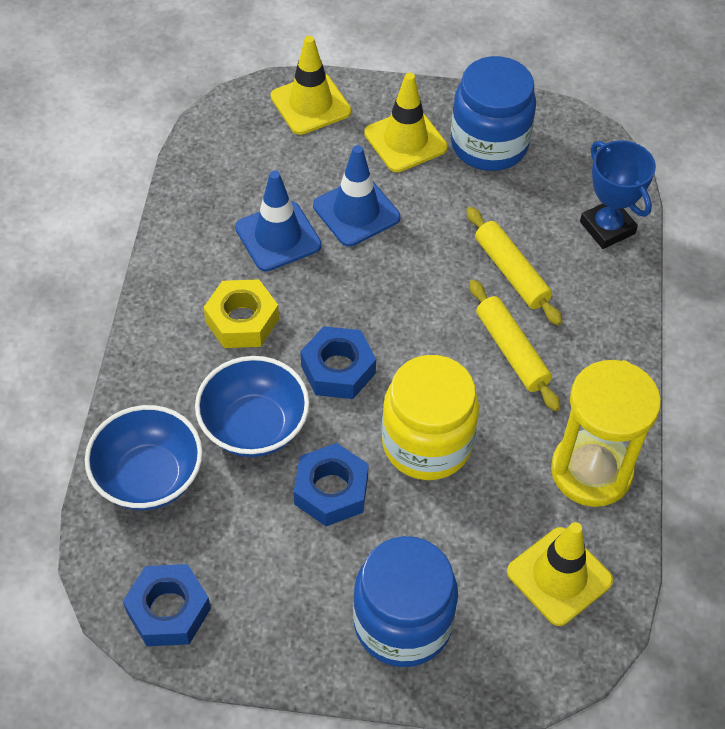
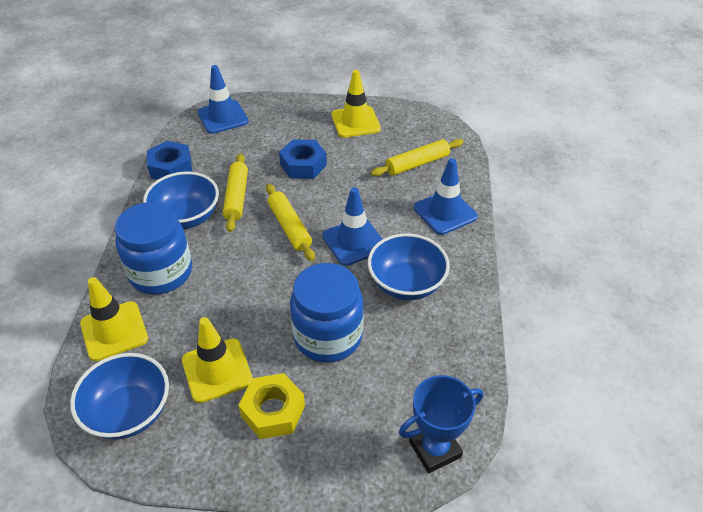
blue bowl: [85,405,203,510] [195,356,310,457] = 2 -> [70,353,169,440] [143,172,219,229] [368,233,450,300] = 3
blue nut: [123,564,211,646] [294,443,369,526] [301,326,376,399] = 3 -> [147,141,192,180] [279,139,327,179] = 2
blue traffic cone: [235,171,322,272] [313,145,400,247] = 2 -> [197,65,249,134] [322,187,382,266] [414,158,477,235] = 3
yellow hourglass: [551,360,661,507] = 1 -> none = 0
yellow jar: [382,355,479,480] = 1 -> none = 0
yellow rolling pin: [466,207,563,325] [469,280,561,411] = 2 -> [223,153,248,232] [266,184,315,261] [371,139,463,177] = 3

